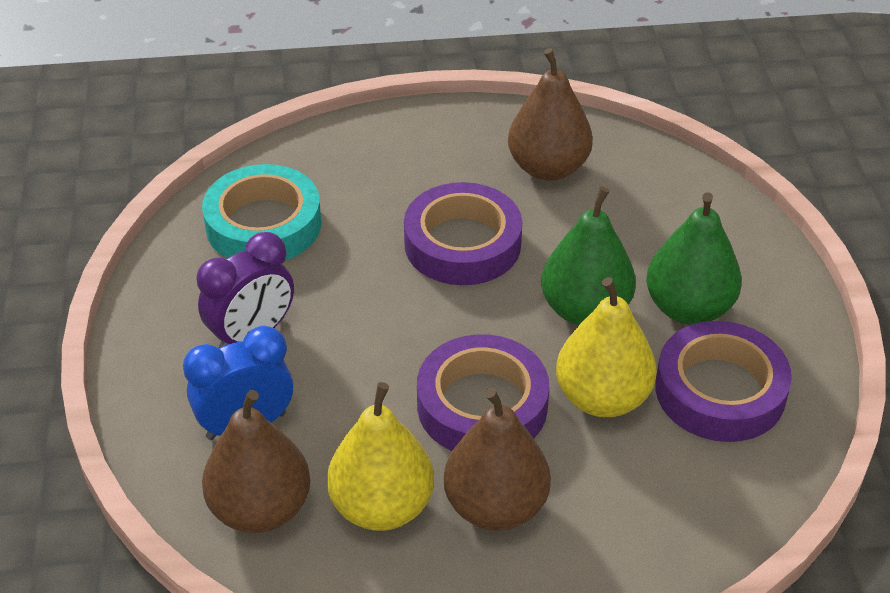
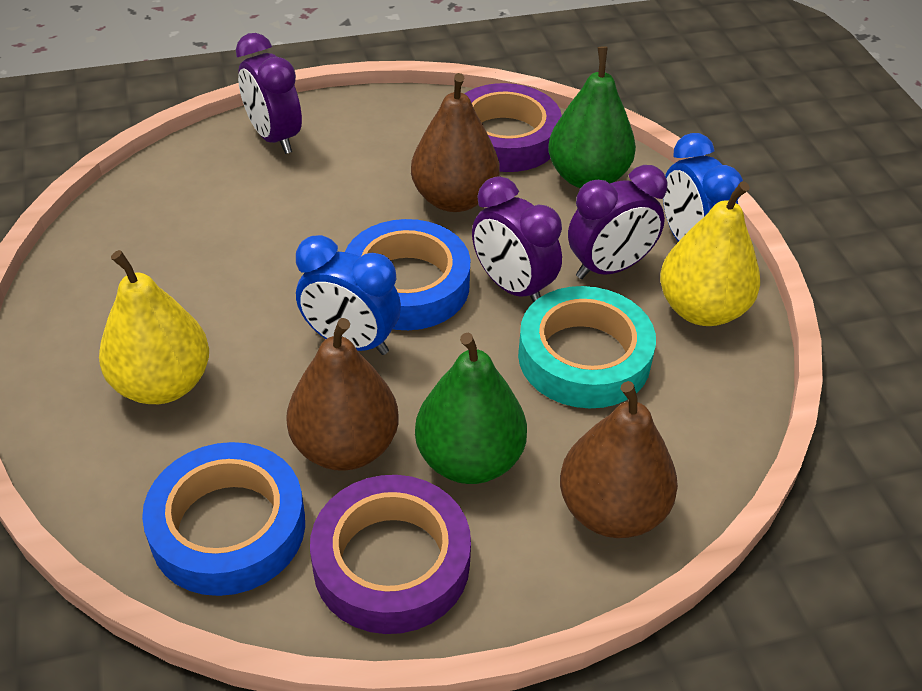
blue clock: [183,326,293,440] = 1 -> [296,235,401,355] [663,133,743,242] = 2
blue tape: none = 0 -> [142,442,305,596] [345,219,470,330] = 2
purple clock: [197,232,294,348] = 1 -> [236,33,302,154] [472,176,562,303] [568,165,667,279] = 3
purple tape: [404,182,522,285] [417,334,549,451] [655,321,792,442] = 3 -> [310,475,471,634] [465,83,562,172] = 2

